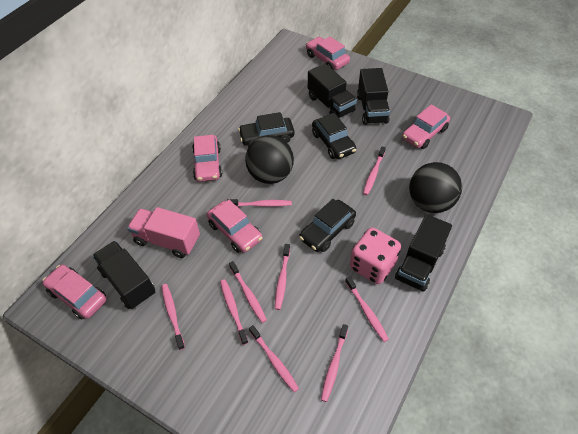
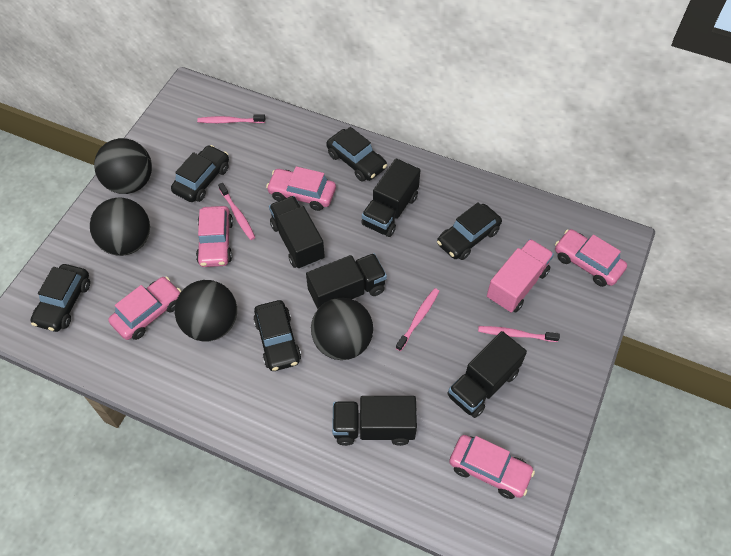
black ball: [245,135,294,184] [409,162,462,213] = 2 -> [90,198,150,256] [94,138,152,194] [175,280,237,341] [311,298,373,360] = 4
black car: [238,112,295,147] [299,199,356,252] [312,113,356,159] = 3 -> [30,264,90,332] [171,145,229,202] [253,300,301,371] [326,127,387,181] [437,202,502,260] = 5
black truck: [92,241,155,309] [308,63,357,118] [357,68,390,125] [395,214,452,292] = 4 -> [269,196,325,269] [306,253,387,309] [332,396,417,446] [361,158,421,237] [447,331,527,418] = 5
pink dice: [350,227,401,284] = 1 -> none = 0
pink toothbrush: [161,284,185,350] [220,279,248,345] [227,199,292,207] [229,261,267,323] [249,325,299,392] [275,244,290,310] [321,324,348,402] [345,276,389,342] [363,147,386,195] = 9 -> [197,115,265,123] [218,183,255,240] [396,288,439,351] [478,326,560,342] = 4

